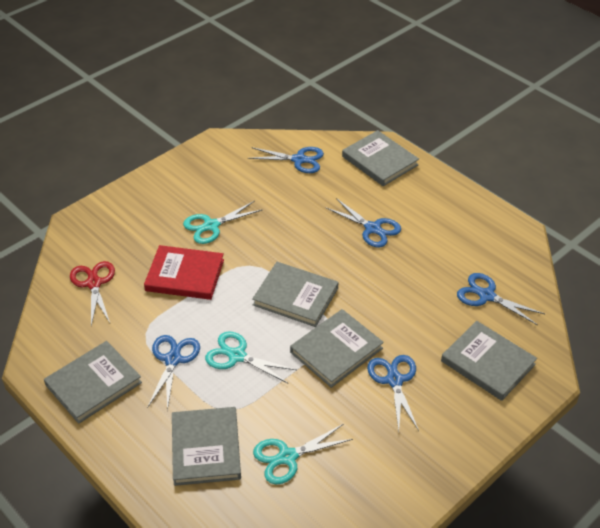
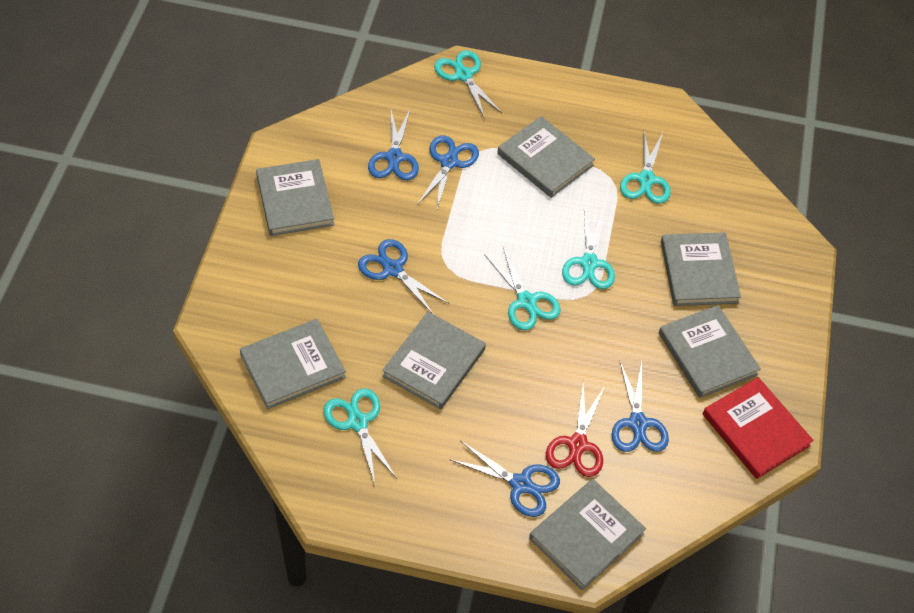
grey book: [44,341,142,424] [172,407,241,486] [252,262,338,327] [290,309,384,388] [342,130,419,186] [441,321,537,401] = 6 -> [240,319,346,409] [256,159,334,236] [382,312,486,410] [497,116,595,198] [529,479,646,590] [659,305,761,398] [661,232,741,306] = 7
turquoise scissors: [183,201,263,244] [205,331,296,383] [253,424,353,484] = 3 -> [324,388,397,484] [434,50,502,119] [484,247,561,330] [562,210,615,289] [620,132,671,204] = 5

